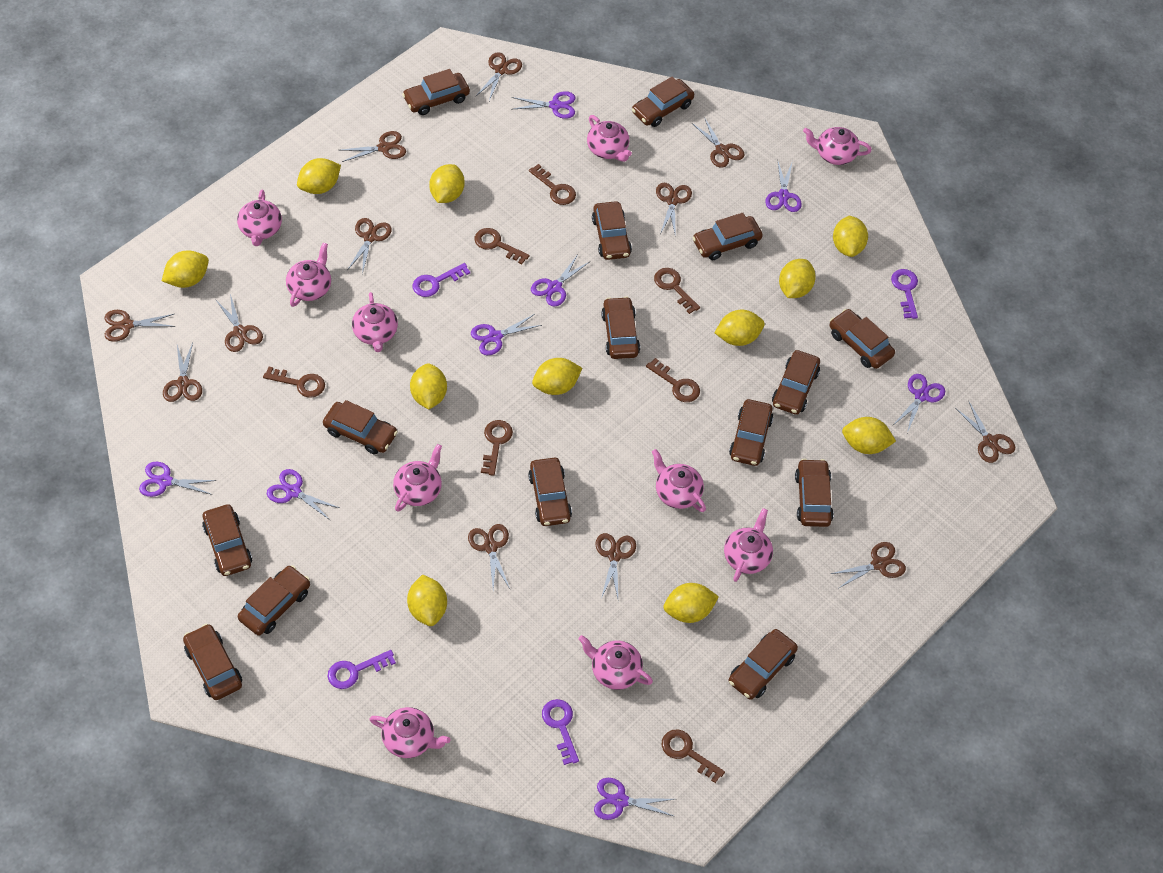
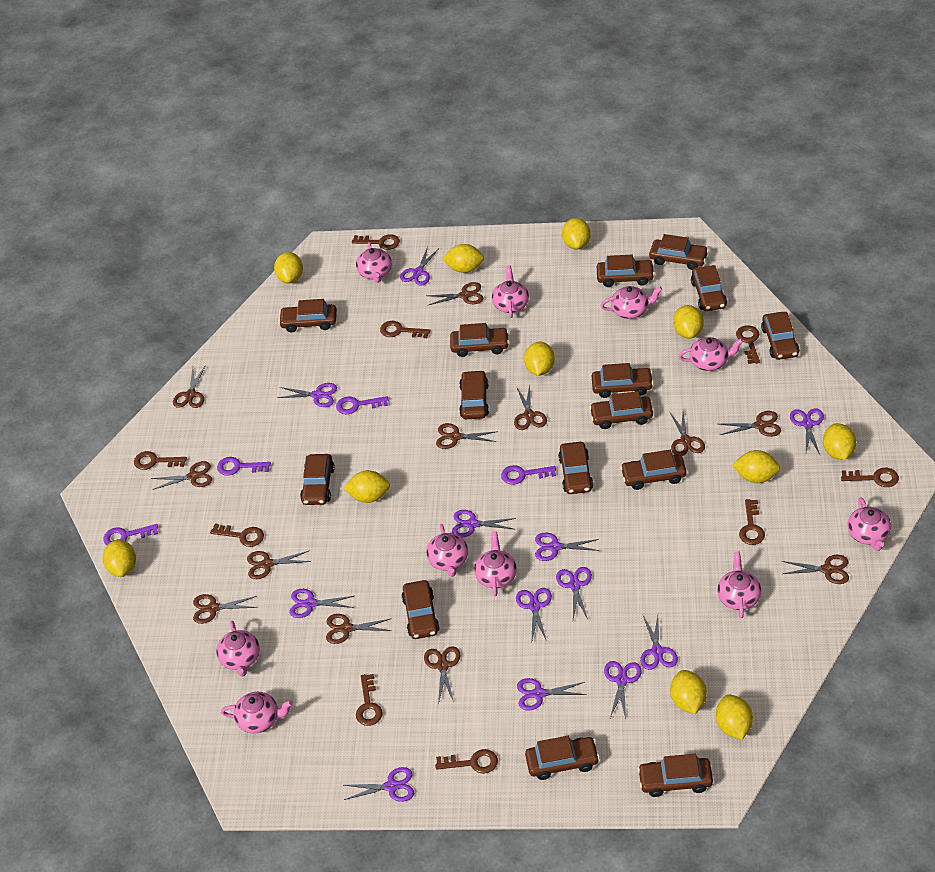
brown key: [263,367,325,398] [475,228,530,264] [481,420,513,476] [529,164,576,205] [646,358,700,402] [654,268,700,314] [662,729,725,783] = 7 -> [134,451,187,470] [210,524,264,547] [352,234,400,250] [356,674,383,726] [380,321,430,338] [435,749,498,774] [736,325,760,364] [739,499,765,545] [841,468,899,487] = 9
purple scissors: [139,462,217,497] [267,469,339,521] [471,314,542,356] [511,91,575,119] [531,255,589,307] [594,778,675,820] [766,161,802,212] [893,374,945,433] = 8 -> [277,383,337,407] [289,589,354,618] [344,767,414,802] [400,246,439,286] [452,510,516,537] [516,588,552,641] [517,678,586,711] [535,533,599,561] [556,567,592,619] [604,661,642,719] [640,615,678,670] [790,408,824,455] = 12

